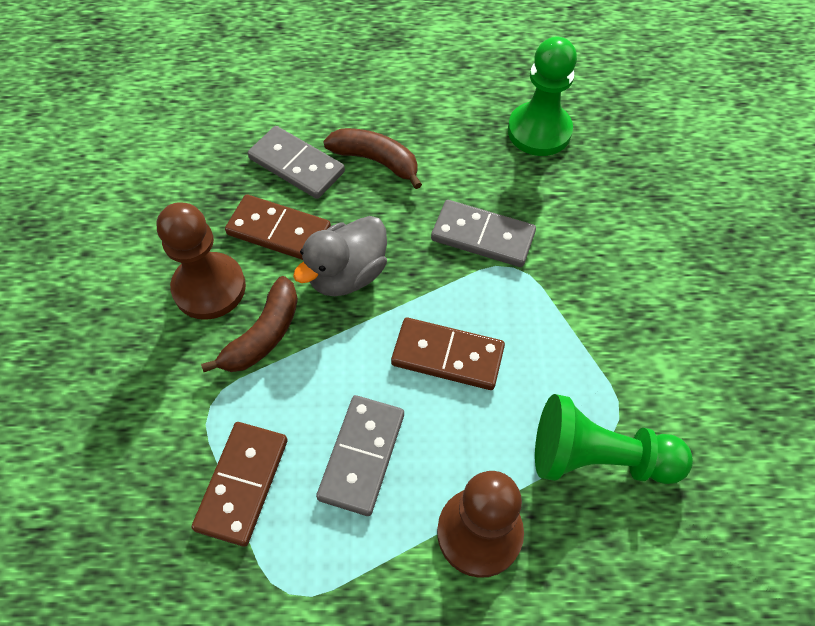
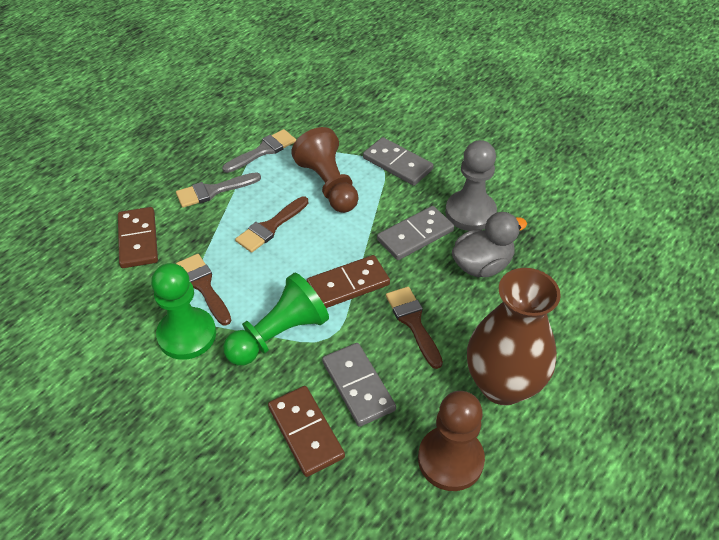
brown banana: [201,276,298,372] [323,128,422,189] = 2 -> none = 0
brown brush: none = 0 -> [176,254,232,326] [235,197,308,253] [386,287,443,369] = 3
brown vase: none = 0 -> [467,268,561,405] = 1
grey brush: none = 0 -> [176,172,261,208] [222,129,296,173] = 2
grey pawn: none = 0 -> [445,140,497,231] = 1

